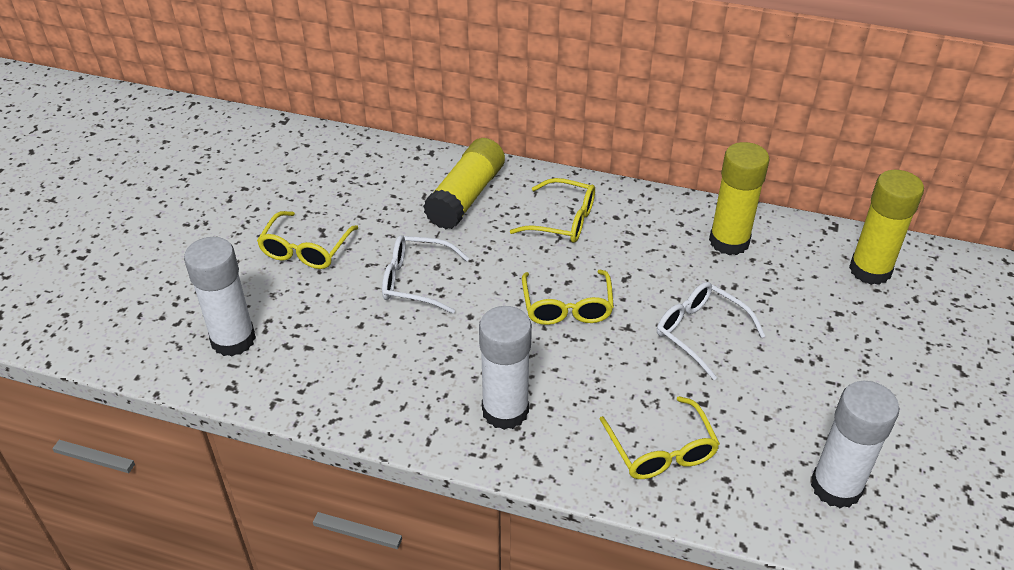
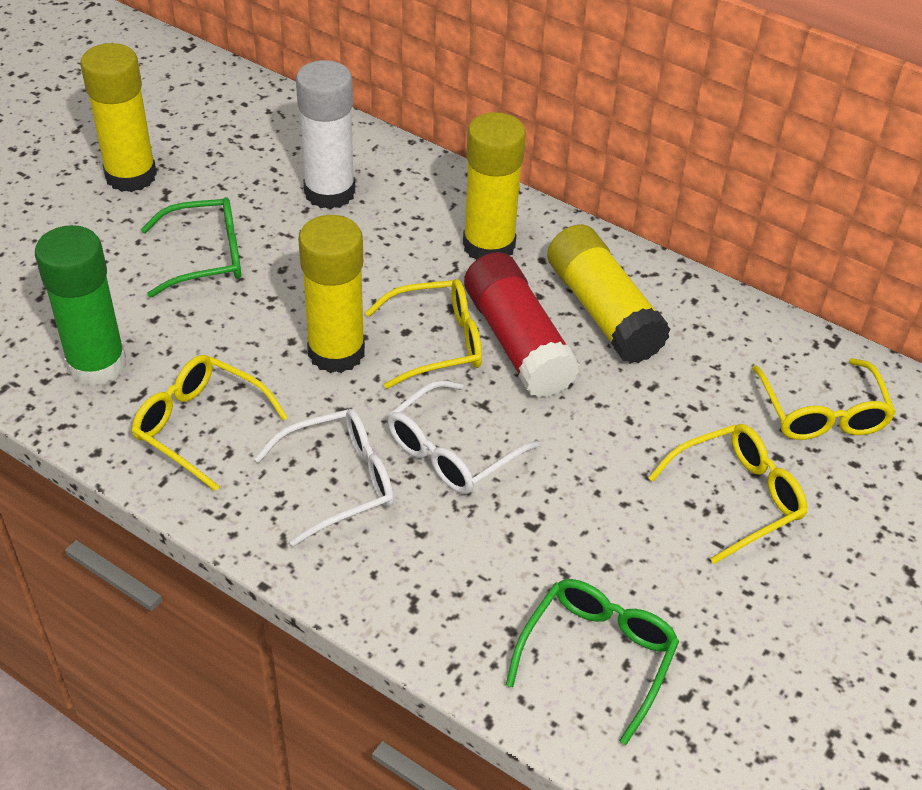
green glasses: none = 0 -> [141,197,241,298] [506,579,679,745] = 2
green glue stick: none = 0 -> [35,225,127,386] = 1
red glue stick: none = 0 -> [464,252,580,398] = 1
white glue stick: [184,237,256,356] [479,306,532,430] [811,381,900,508] = 3 -> [296,60,355,209] = 1
yellow glue stick: [423,138,505,229] [709,142,770,255] [849,170,924,285] = 3 -> [81,43,157,192] [298,215,365,373] [463,112,526,260] [547,224,671,364] = 4

